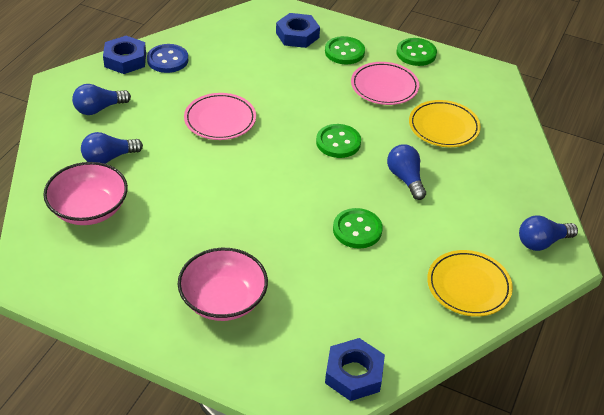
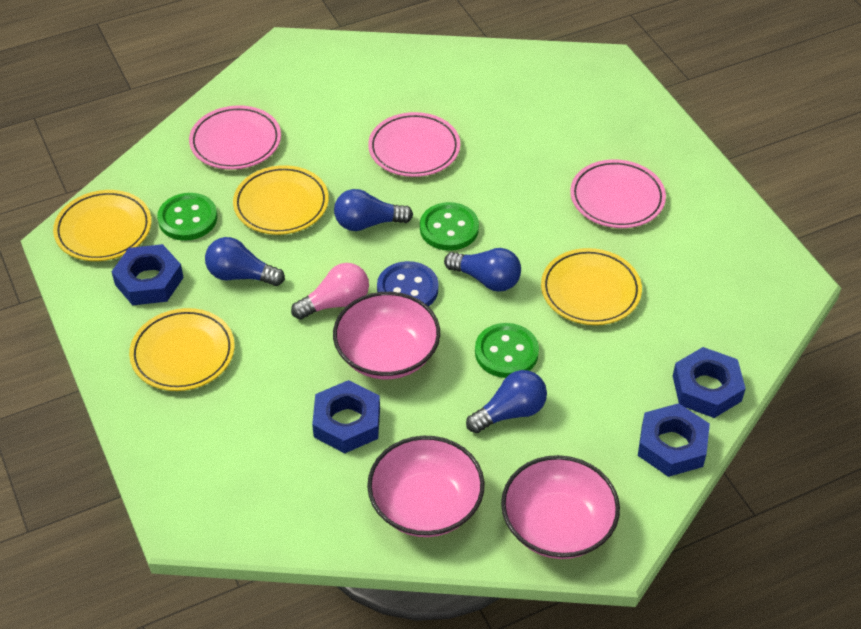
blue nut: [103,36,146,74] [276,13,320,48] [325,338,385,401] = 3 -> [111,244,184,305] [312,380,380,453] [638,403,710,477] [673,347,746,418] = 4
green button: [316,124,361,158] [325,36,365,64] [333,208,383,249] [396,38,437,66] = 4 -> [157,193,217,241] [420,202,479,251] [475,323,539,378] = 3
pink bowl: [43,162,128,225] [178,248,268,321] = 2 -> [333,292,440,380] [367,436,485,537] [501,455,620,559] = 3
pink light bulb: none = 0 -> [291,263,369,320] = 1
pink plate: [184,93,256,140] [351,62,419,105] = 2 -> [189,106,281,170] [368,112,460,177] [570,159,666,228] = 3
yellow plate: [409,100,481,147] [427,250,513,317] = 2 -> [53,190,152,261] [129,308,235,391] [233,165,329,235] [541,248,642,325] = 4

